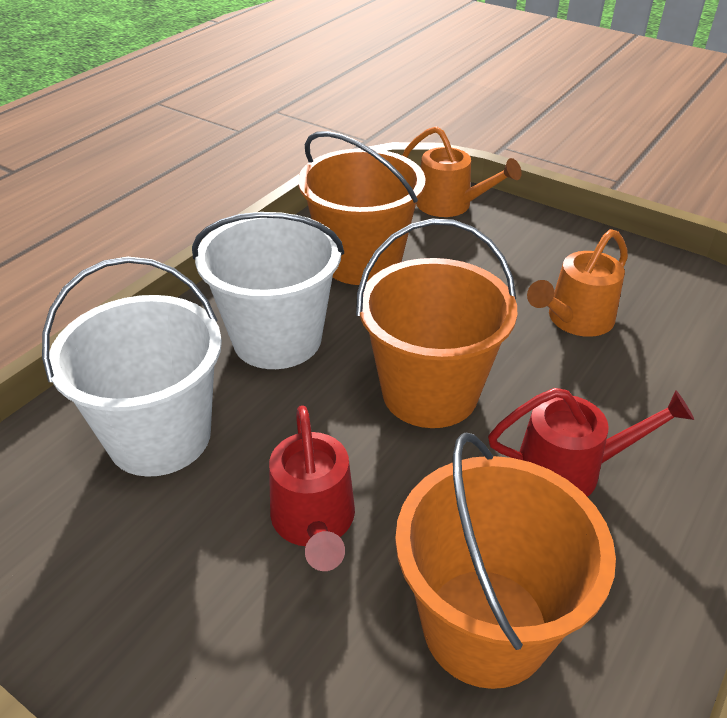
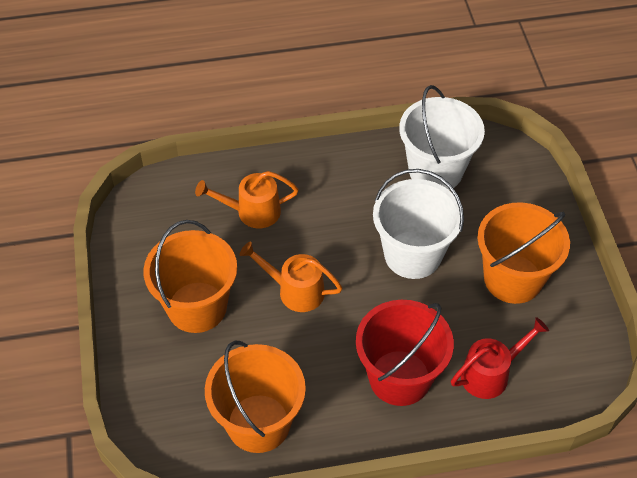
red bucket: none = 0 -> [356,300,454,406] = 1
red watering can: [269,405,355,571] [488,388,694,497] = 2 -> [451,317,549,399] = 1

